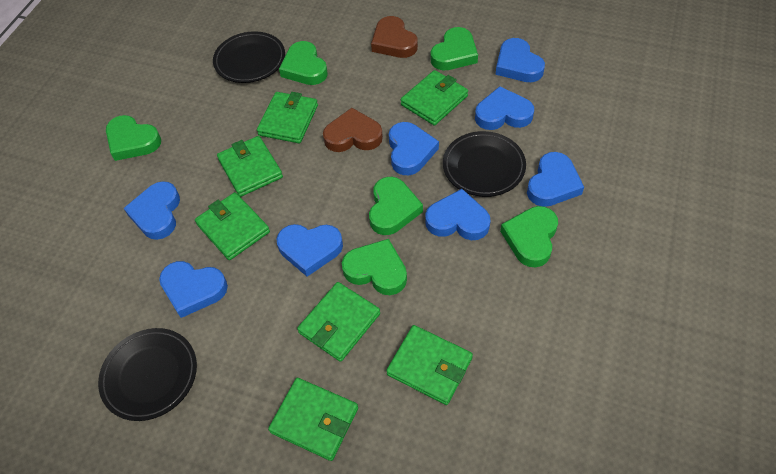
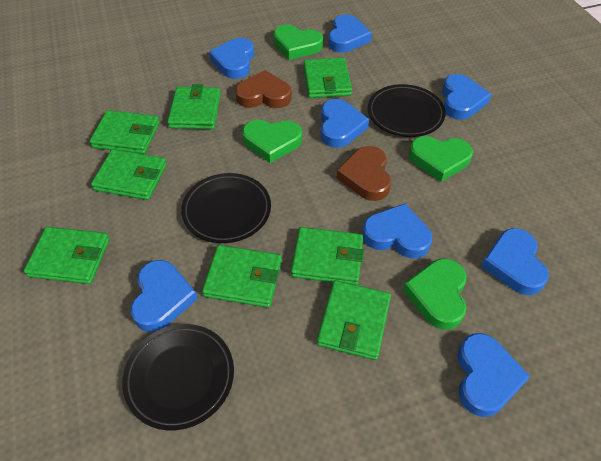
green heart: [106,115,161,161] [279,41,328,85] [342,239,407,295] [369,177,423,235] [431,27,478,70] [500,206,558,267] = 6 -> [242,120,302,163] [273,25,323,60] [403,259,467,330] [409,136,473,182] = 4
green wallet: [195,192,270,260] [217,136,283,197] [257,92,318,143] [268,378,358,461] [297,282,380,362] [386,325,473,405] [401,70,468,126] = 7 -> [24,227,110,284] [90,110,159,154] [91,149,167,200] [167,84,221,129] [202,245,282,308] [291,227,364,285] [303,58,352,98] [317,280,391,360] = 8

